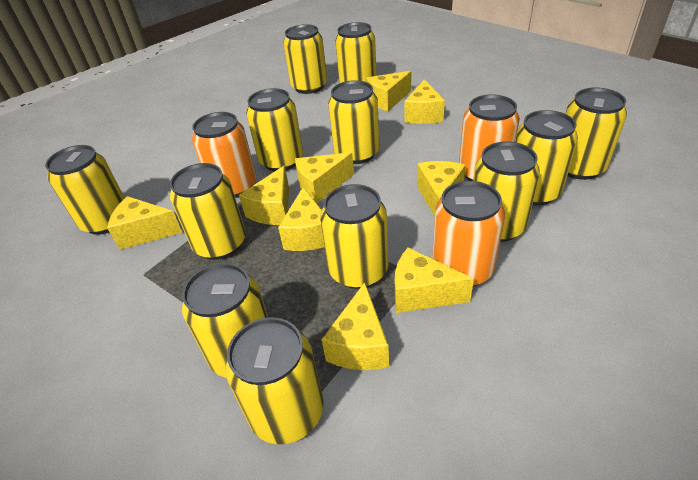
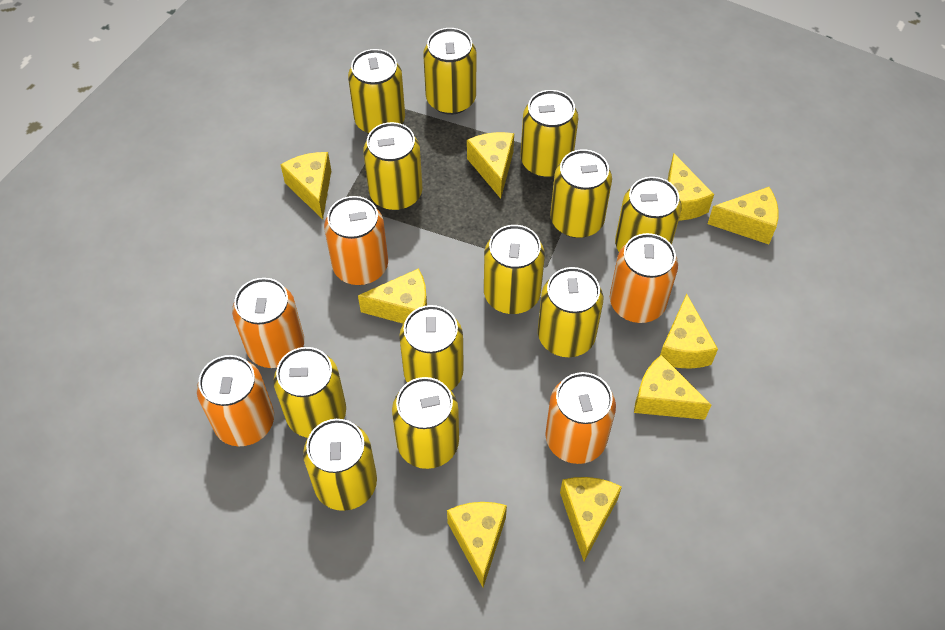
orange can: [192,112,256,198] [432,181,505,286] [459,94,520,181] = 3 -> [197,355,274,447] [232,278,304,368] [324,196,388,285] [545,372,616,464] [610,233,678,323] = 5

